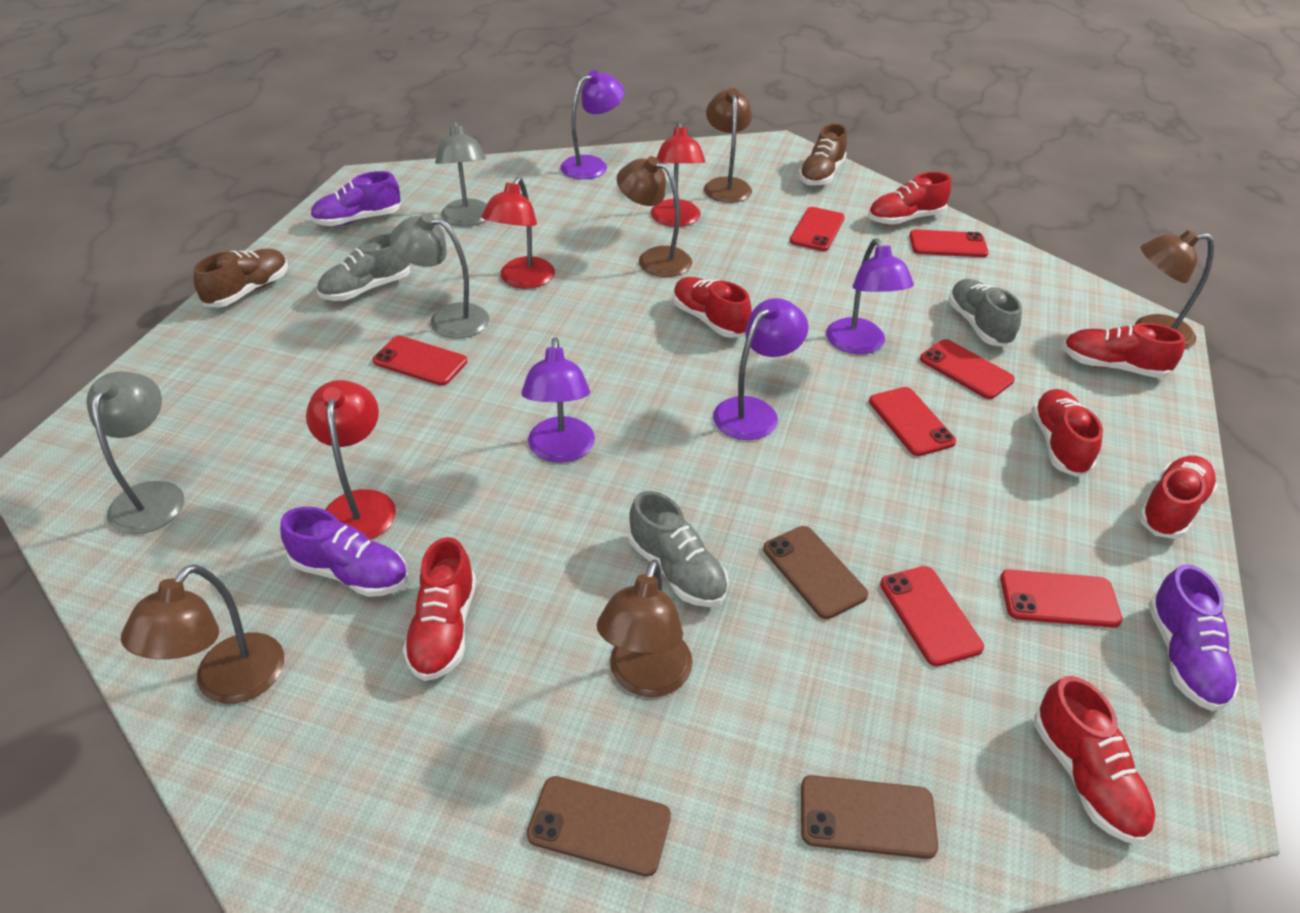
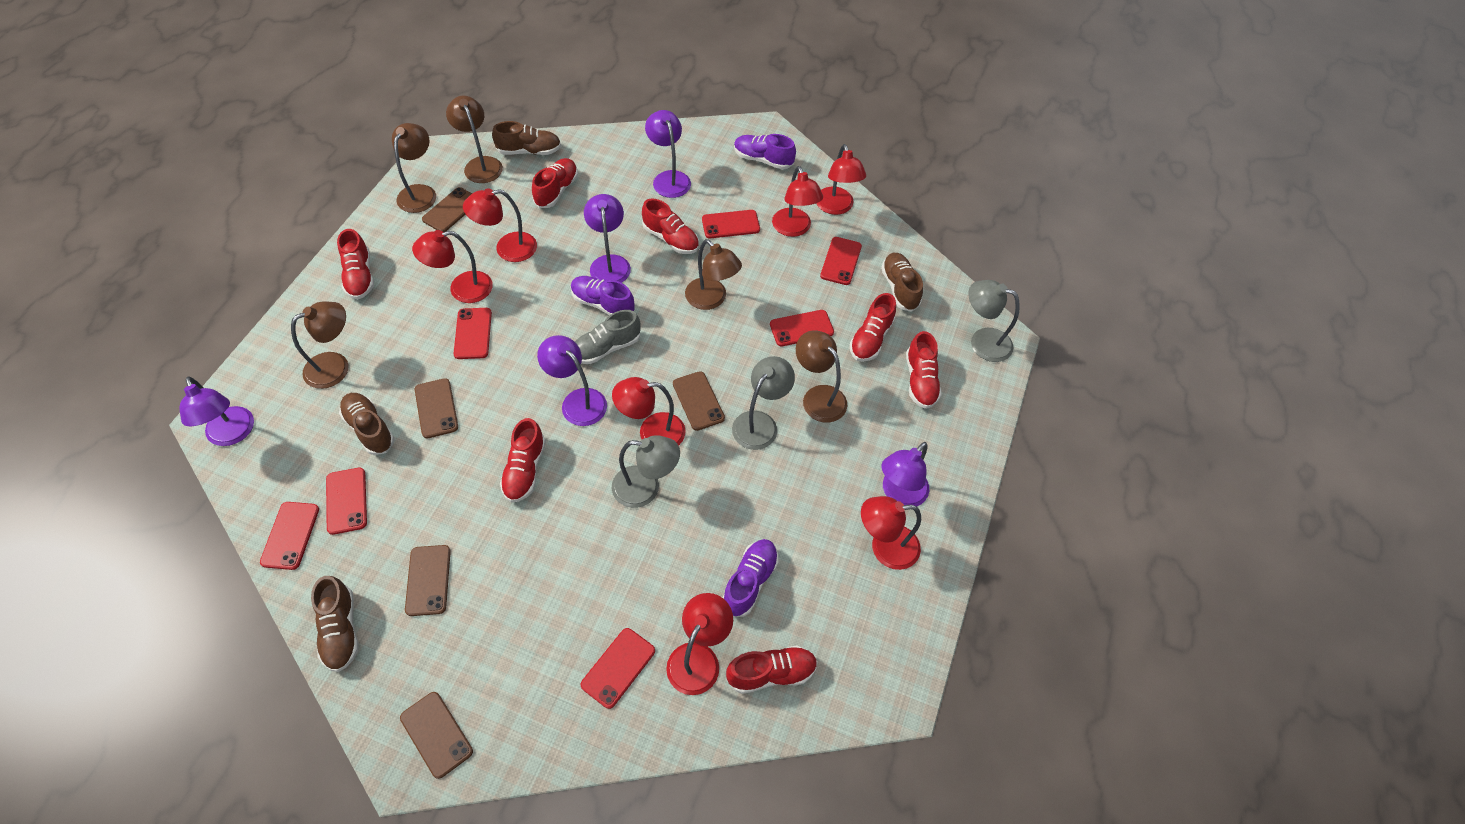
brown phone: [527,776,671,877] [763,526,868,619] [801,775,938,859] = 3 -> [400,692,473,779] [405,545,451,616] [415,378,458,438] [422,187,472,232] [673,371,725,431] = 5
brown shoe: [194,249,288,307] [799,123,847,186] = 2 -> [311,576,359,672] [339,393,395,455] [492,121,561,155] [881,253,923,312] = 4
grey shoe: [317,233,410,301] [629,491,728,607] [948,279,1022,347] = 3 -> [575,310,641,364] = 1
purple lamp: [521,337,595,463] [560,70,625,179] [713,298,809,440] [826,238,914,354] = 4 -> [179,376,254,446] [537,335,607,426] [584,194,631,283] [645,110,691,198] [881,442,929,506] = 5
red lamp: [306,380,396,540] [481,177,555,289] [651,121,705,227] = 3 -> [412,230,493,303] [463,188,537,262] [612,377,686,446] [666,593,733,695] [772,166,823,237] [816,144,866,215] [861,496,921,570] = 7

